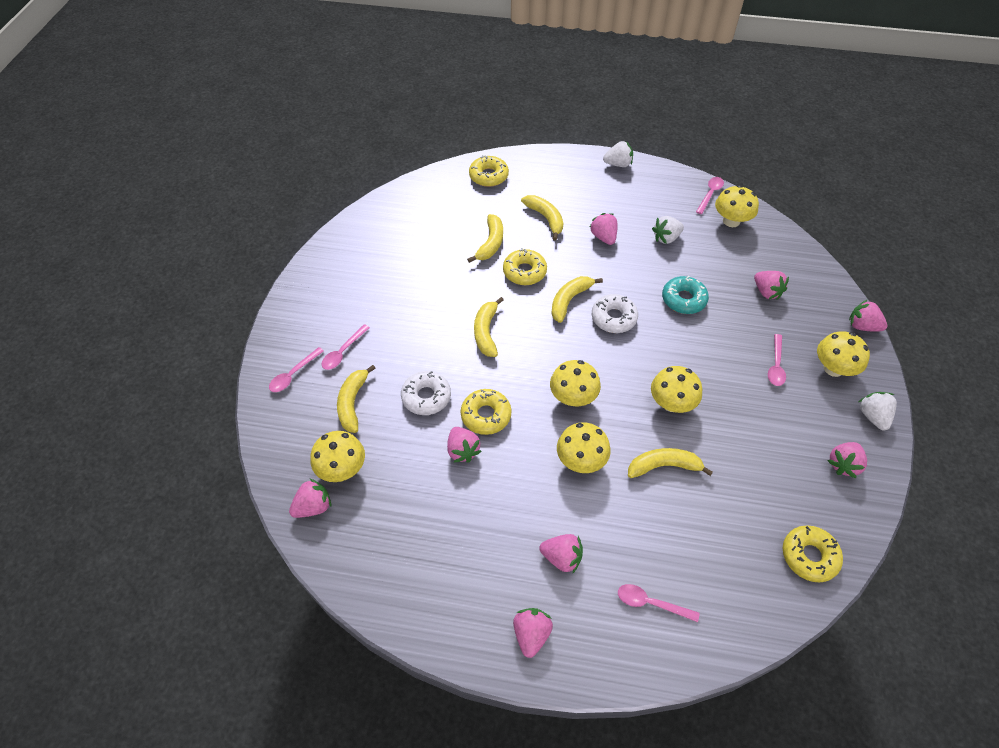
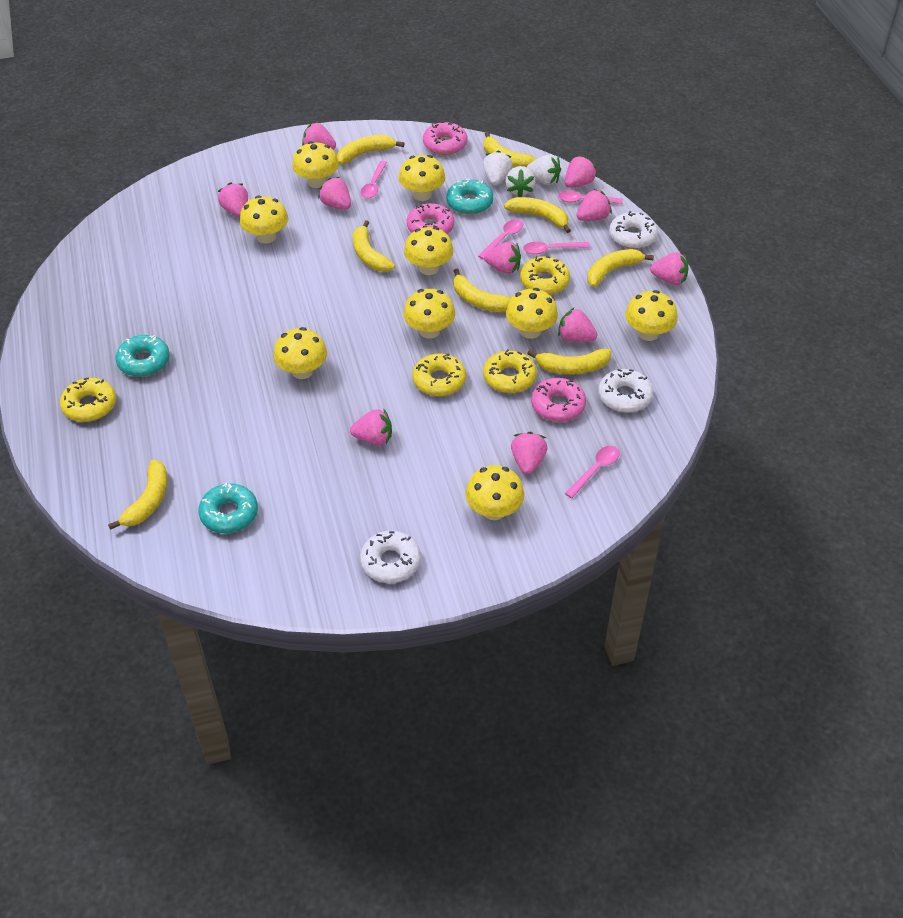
pink donut: none = 0 -> [407,203,454,234] [423,122,468,155] [531,378,586,422] = 3
pink strawberry: [289,478,331,518] [447,427,482,463] [513,608,553,658] [539,534,583,573] [590,213,618,245] [754,271,789,299] [827,442,867,478] [849,299,887,332] = 8 -> [218,182,248,217] [302,122,336,150] [318,177,351,210] [350,408,392,445] [484,242,521,274] [511,432,548,475] [558,307,597,342] [565,156,597,188] [576,189,612,221] [650,252,689,285] = 10
turquoise donut: [662,276,709,314] = 1 -> [116,335,170,377] [198,483,258,533] [447,179,493,215] = 3
white donut: [401,371,451,415] [592,294,638,333] = 2 -> [360,531,421,583] [598,369,653,413] [609,211,658,249] = 3
yellow banana: [337,365,376,433] [467,214,503,263] [474,297,504,357] [521,195,563,241] [551,276,603,323] [628,448,713,478] = 6 -> [108,460,168,530] [337,135,405,164] [353,220,395,272] [453,269,511,312] [484,132,536,168] [504,197,571,233] [527,349,611,374] [587,249,654,287] = 8
yellow mushroom: [311,431,365,482] [550,360,601,406] [557,422,610,473] [651,366,702,413] [715,185,759,227] [817,331,870,377] = 6 -> [240,195,288,244] [273,327,327,379] [292,141,339,188] [399,155,445,201] [403,289,455,339] [404,227,454,275] [465,465,524,520] [506,288,558,339] [625,290,678,341] = 9

